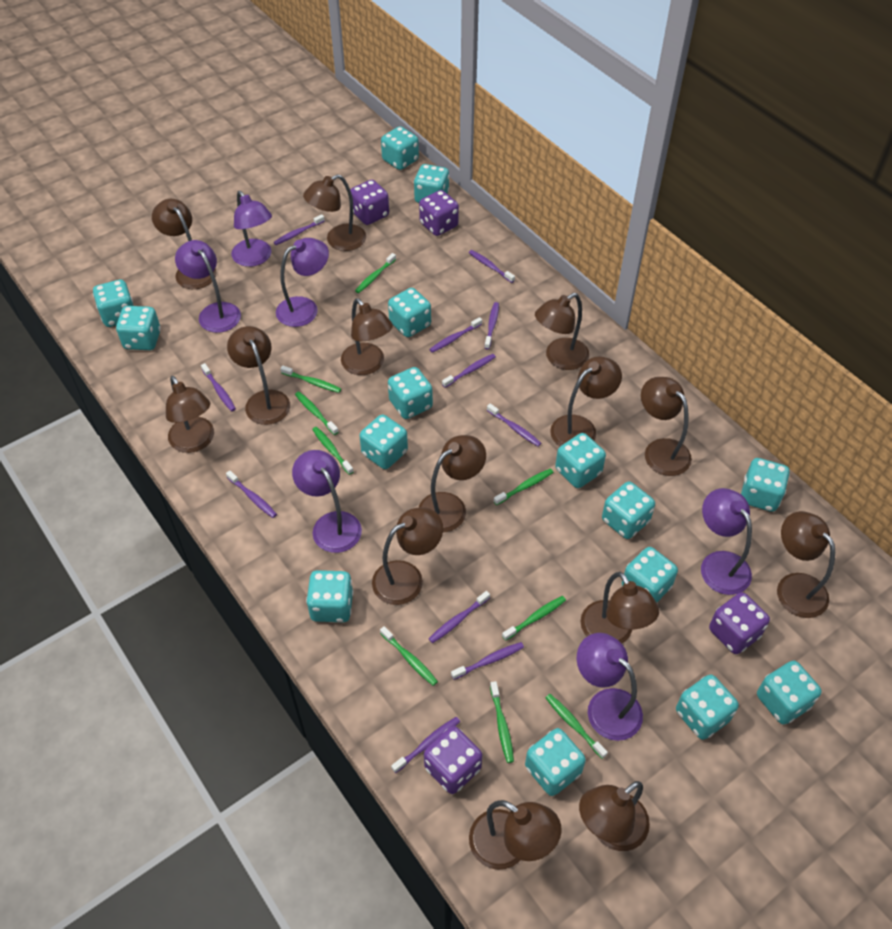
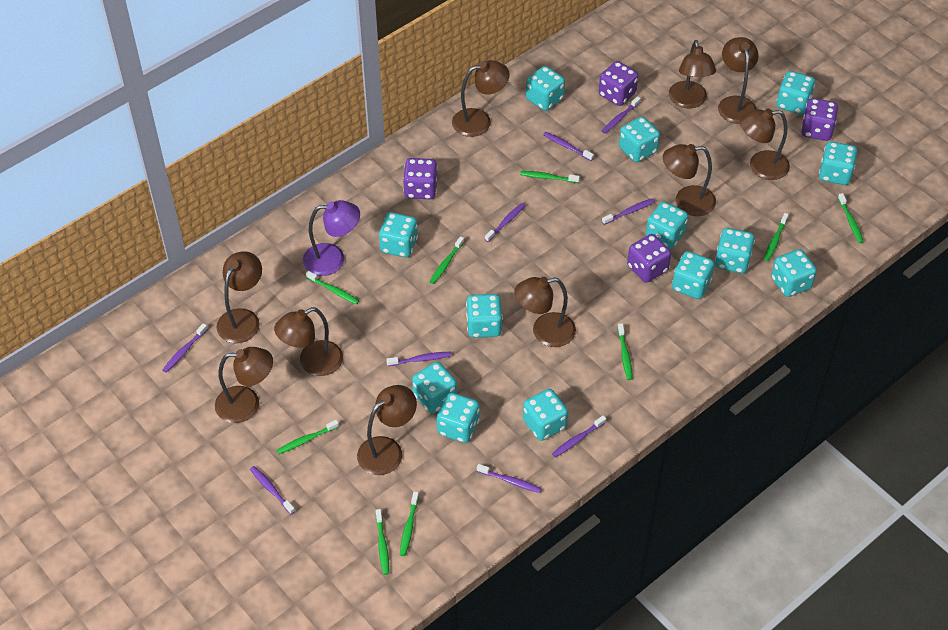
brown lamp: [152,199,216,289] [166,376,214,453] [227,326,290,425] [303,174,366,251] [341,298,393,375] [372,507,443,605] [418,435,486,532] [469,800,561,870] [535,293,589,370] [550,356,622,446] [579,781,650,851] [581,572,659,643] [641,377,692,476] [777,511,835,618] = 14 -> [215,347,273,423] [216,251,262,343] [274,307,343,376] [357,385,417,475] [452,60,510,137] [514,277,576,347] [663,144,716,216] [669,40,716,108] [718,37,759,124] [740,108,790,180] = 10
purple lamp: [175,240,241,333] [231,191,272,267] [276,238,329,327] [292,450,362,553] [577,633,643,741] [701,488,752,595] = 6 -> [303,200,360,276] = 1
purple toothbrush: [201,363,236,411] [226,470,277,518] [274,214,325,245] [391,717,460,773] [429,317,482,353] [429,591,490,643] [442,354,496,388] [451,642,524,680] [469,250,515,283] [484,302,499,349] [487,403,541,446] = 11 -> [163,323,207,373] [250,466,295,514] [386,352,451,366] [477,464,542,493] [485,203,526,242] [543,132,594,161] [552,415,606,457] [602,96,641,134] [602,198,655,225] = 9
turquoise dice: [93,279,134,327] [116,306,161,350] [306,570,353,622] [359,414,408,469] [381,126,419,170] [388,288,431,337] [388,367,433,419] [414,164,449,203] [525,728,586,796] [555,433,606,488] [602,482,655,539] [622,547,678,602] [676,674,739,740] [741,458,790,512] [757,660,822,725] = 15 -> [379,212,418,257] [412,362,457,414] [437,393,480,443] [466,294,503,338] [523,389,568,441] [526,66,565,111] [619,117,660,162] [646,202,688,249] [672,251,714,299] [715,228,755,273] [771,249,817,297] [777,71,815,114] [819,141,857,185] = 13

